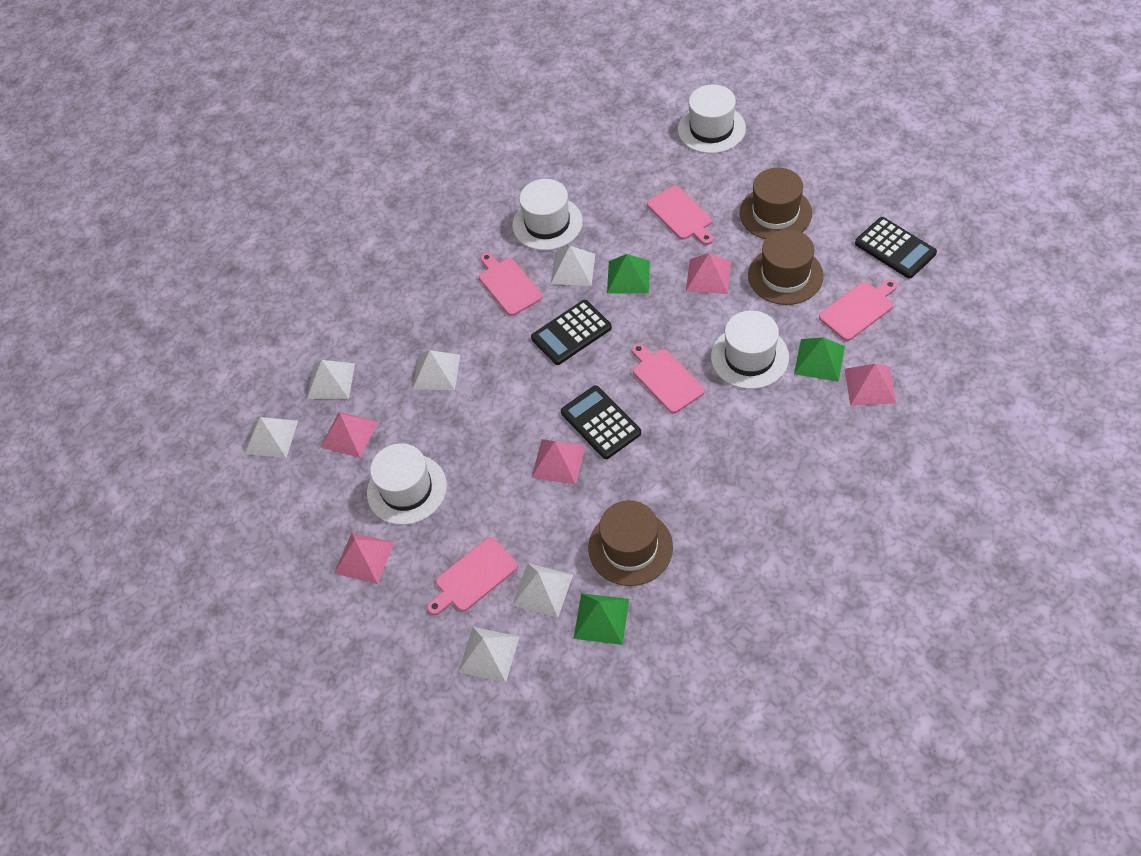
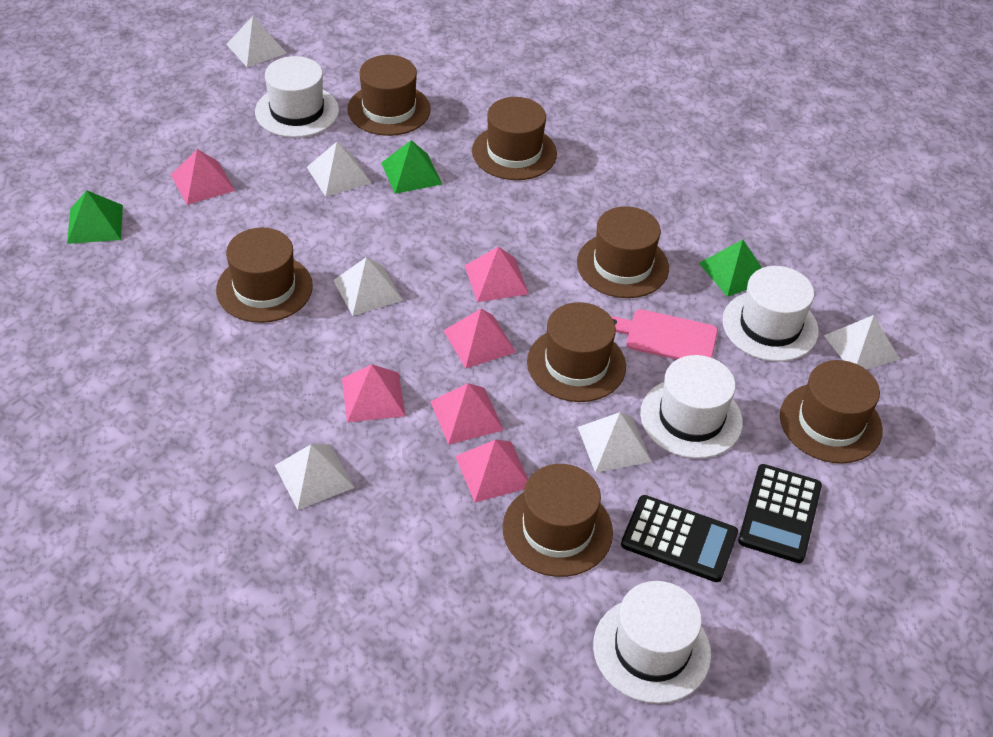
black calculator: [531,300,612,365] [561,385,641,459] [855,217,937,278] = 3 -> [621,495,738,582] [738,464,822,563] = 2
brown hat: [588,500,673,586] [739,168,812,239] [748,229,823,305] = 3 -> [216,228,313,323] [347,55,431,136] [472,97,557,180] [503,464,613,577] [527,302,626,402] [577,206,669,298] [780,360,883,463] = 7
pink cutting board: [427,537,518,615] [479,252,543,316] [632,343,705,413] [647,186,713,245] [819,279,897,341] = 5 -> [611,309,718,360] = 1
pink pyramid: [321,412,378,458] [334,533,395,584] [531,439,585,484] [686,253,731,294] [845,364,896,406] = 5 -> [171,149,235,205] [342,364,405,422] [430,383,504,445] [443,308,516,369] [455,439,528,502] [464,246,529,302] = 6

